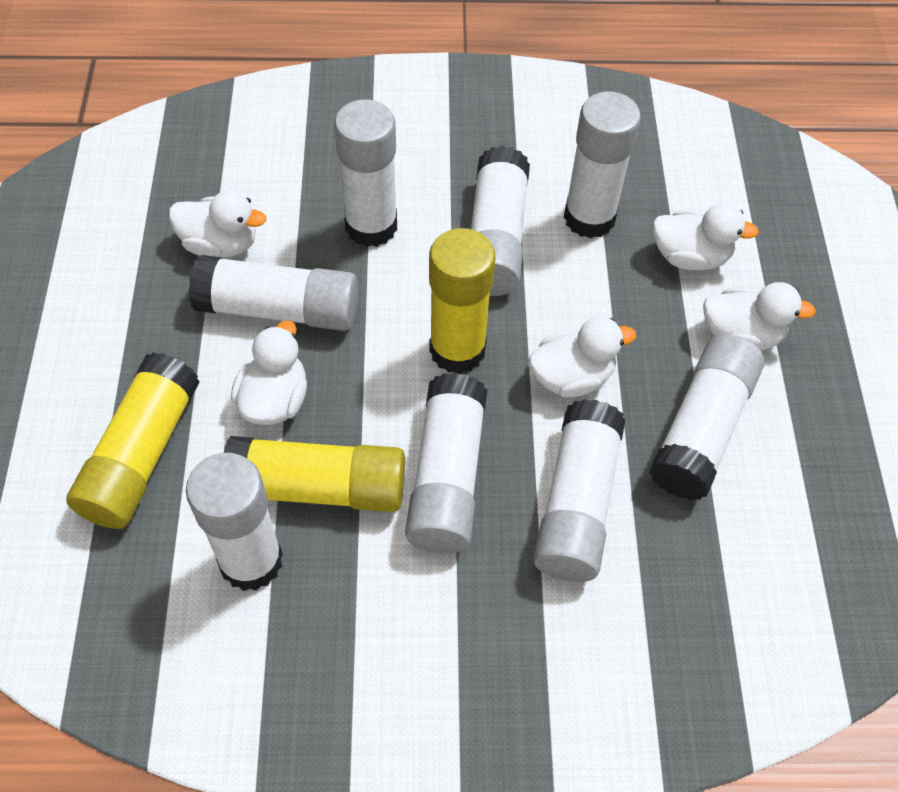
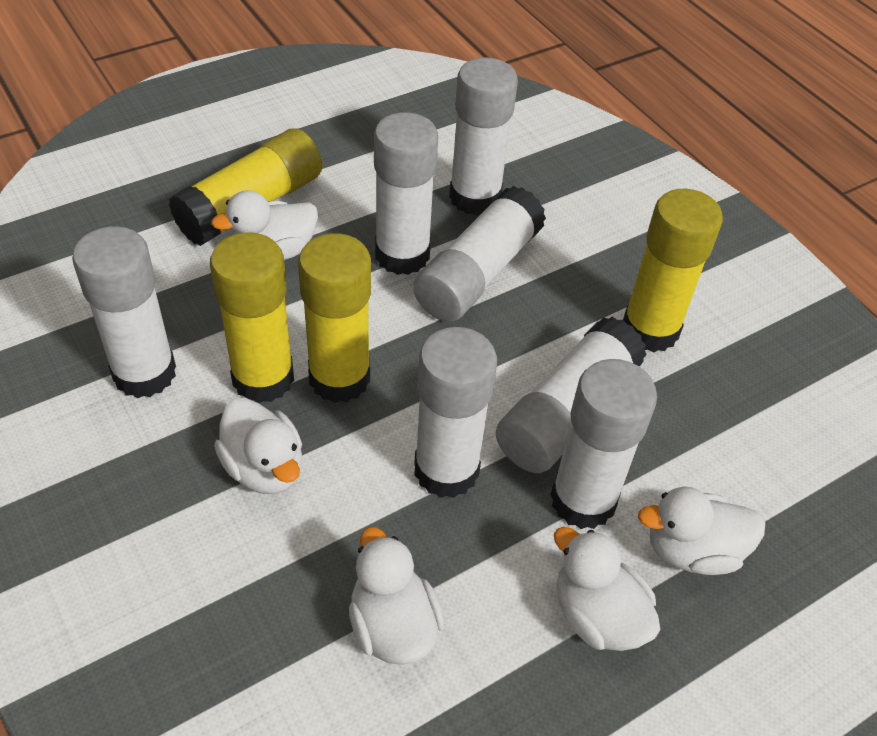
white glue stick: [186,453,283,591] [189,255,358,331] [334,99,397,247] [405,373,487,553] [471,146,530,296] [533,399,625,582] [564,91,641,239] [649,334,764,500] = 8 -> [72,226,176,398] [374,112,438,275] [413,186,546,322] [414,327,497,498] [449,58,518,216] [496,317,647,473] [550,359,657,529] = 7
yellow glue stick: [66,352,200,529] [224,436,405,512] [429,228,496,374] = 3 -> [169,129,322,246] [210,232,294,403] [298,233,371,403] [623,189,723,352] = 4

